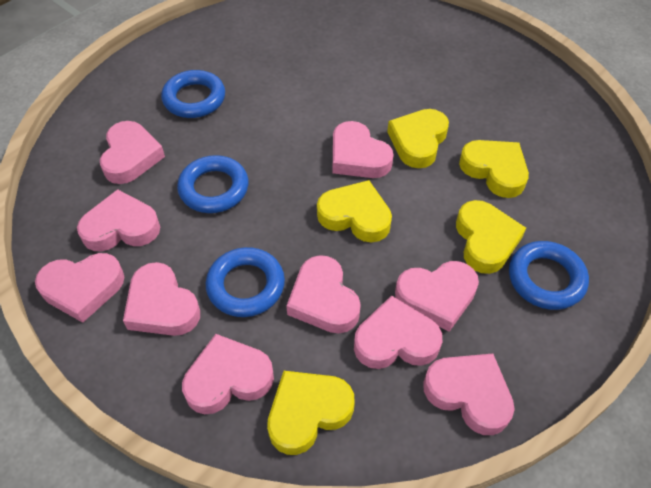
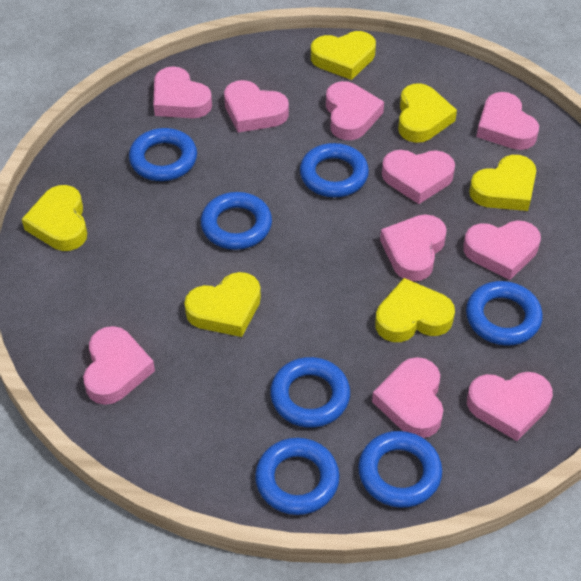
blue ring: [161,70,225,118] [177,155,249,213] [206,247,285,317] [509,241,589,310] = 4 -> [129,128,197,181] [201,192,272,250] [255,438,340,515] [270,357,350,428] [300,143,369,197] [358,431,442,508] [466,281,543,345] = 7
yellow heart: [267,371,355,455] [317,180,392,242] [387,109,449,168] [456,200,526,274] [459,140,529,198] = 5 -> [22,185,87,251] [184,272,261,337] [311,31,376,80] [375,278,455,342] [398,83,457,143] [469,155,536,211] = 6

